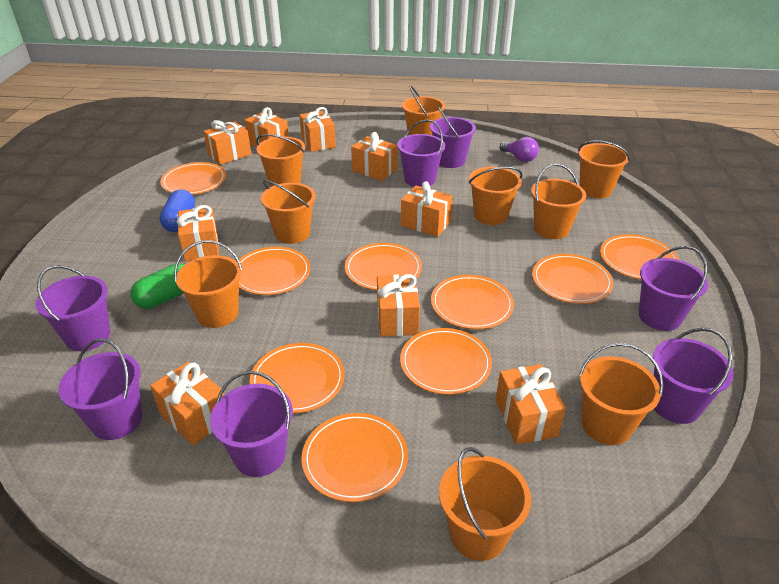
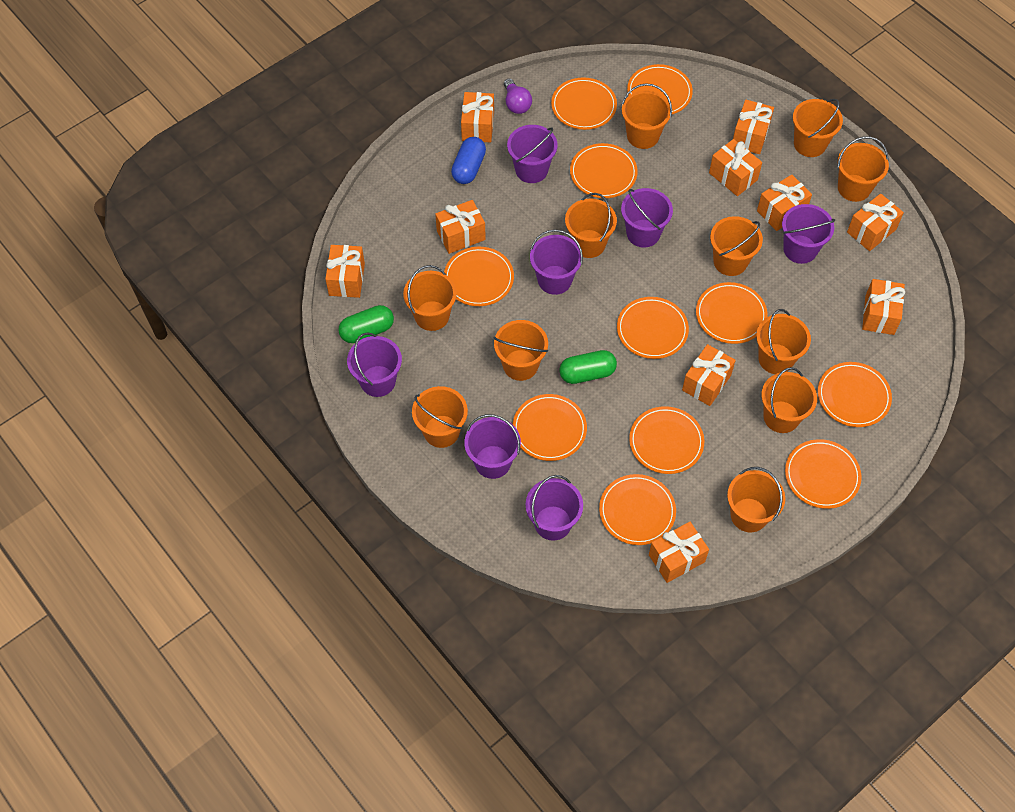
green capsule: [130,264,185,309] = 1 -> [338,305,394,343] [559,350,617,384] = 2
orange bucket: [174,240,242,328] [256,134,305,187] [261,180,316,244] [402,86,445,135] [439,447,531,561] [469,167,523,225] [531,164,586,239] [578,140,630,198] [579,343,663,445] = 9 -> [403,265,457,331] [412,386,468,448] [494,320,548,381] [565,193,617,258] [622,83,672,149] [710,216,763,276] [727,467,785,532] [756,309,811,374] [761,367,817,433] [793,99,843,157] [837,136,889,202] = 11
orange gift: [150,361,224,445] [177,205,219,262] [203,120,251,165] [244,107,289,147] [299,107,336,152] [351,132,397,181] [377,274,420,337] [401,181,453,237] [496,364,566,445] = 9 -> [325,245,365,298] [435,200,486,254] [461,92,494,142] [649,522,709,583] [682,344,736,406] [709,139,762,196] [733,100,774,154] [757,175,812,231] [847,193,904,251] [862,279,905,335] = 10
orange plate: [160,162,226,195] [239,247,310,295] [250,343,345,413] [302,413,408,502] [345,243,422,290] [400,328,492,395] [431,275,514,329] [532,254,613,304] [600,234,679,280] = 9 -> [444,247,514,306] [513,394,587,461] [551,78,617,130] [570,143,638,198] [599,474,676,545] [617,297,689,359] [627,64,693,114] [629,406,704,474] [696,282,768,344] [785,439,862,509] [818,362,892,427] = 11

